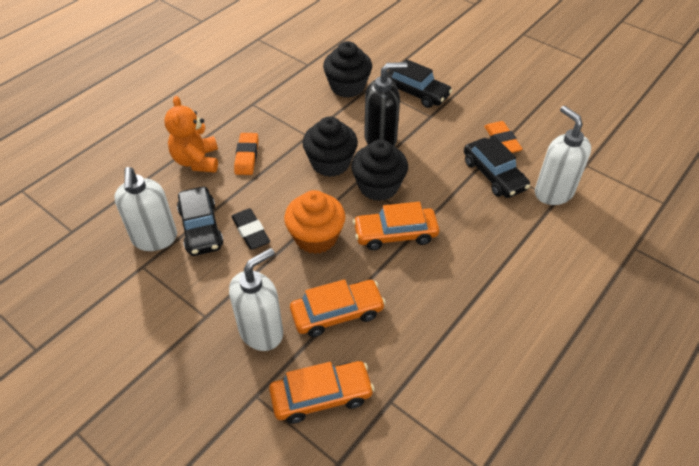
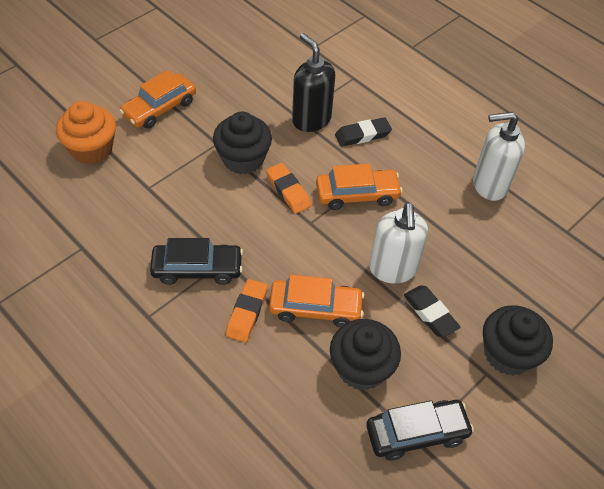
black car: [177,187,224,256] [387,59,452,108] [464,136,530,198] = 3 -> [150,238,243,285] [366,400,474,461] = 2
black eraser: [231,208,270,250] = 1 -> [335,117,392,147] [404,285,460,337] = 2
orange teddy bear: [164,96,218,173] = 1 -> none = 0
white soap dispenser: [114,167,177,251] [229,248,283,351] [535,106,591,205] = 3 -> [369,202,428,284] [473,112,525,201] = 2

